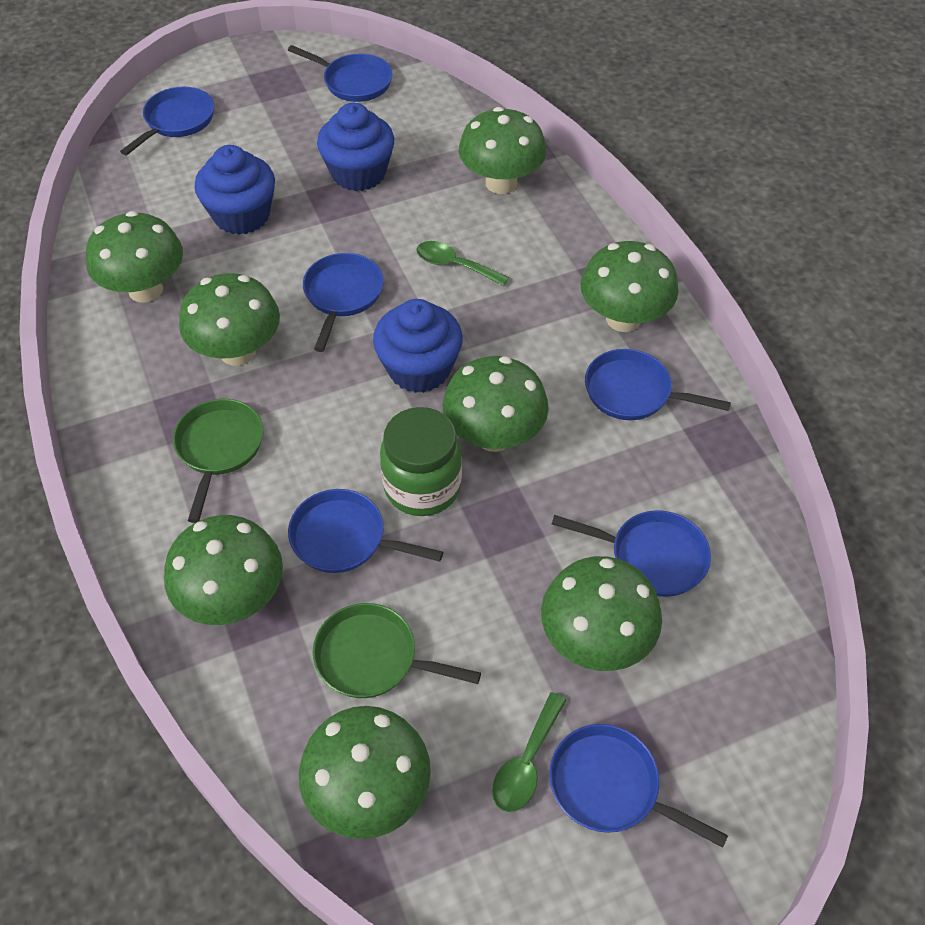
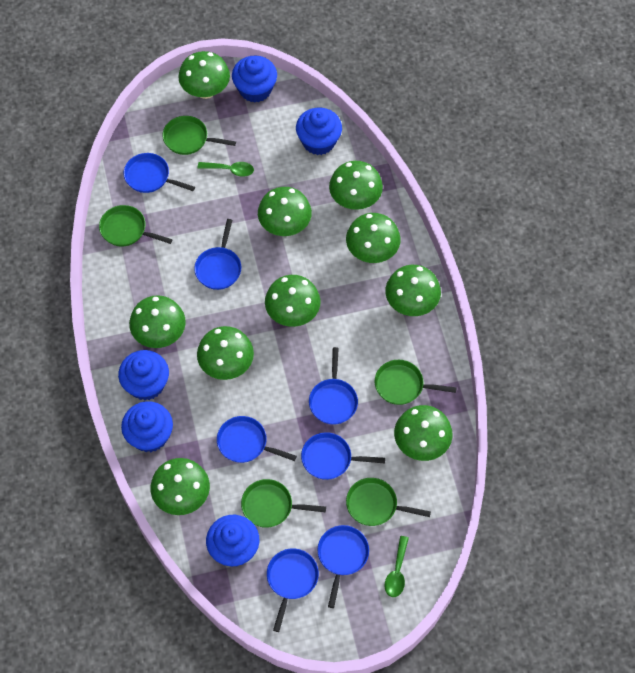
blue cupcake: [194,145,275,235] [317,103,394,191] [373,299,463,393] = 3 -> [118,350,169,400] [121,401,173,452] [206,515,259,567] [232,56,277,102] [296,108,342,155] = 5
green jar: [380,407,462,516] = 1 -> none = 0
green mushroom: [86,211,183,302] [164,515,283,625] [179,273,280,366] [299,706,431,839] [443,356,549,452] [459,107,546,194] [541,556,662,671] [580,241,679,332] = 8 -> [129,295,186,348] [150,458,210,515] [178,51,230,99] [197,326,254,380] [258,187,312,236] [265,275,321,327] [329,161,383,210] [346,213,400,263] [385,265,441,316] [394,405,453,461] = 10
green pan: [173,399,263,523] [313,603,481,698] = 2 -> [99,205,173,247] [163,116,236,155] [241,479,326,528] [346,478,431,526] [374,360,457,405] = 5

